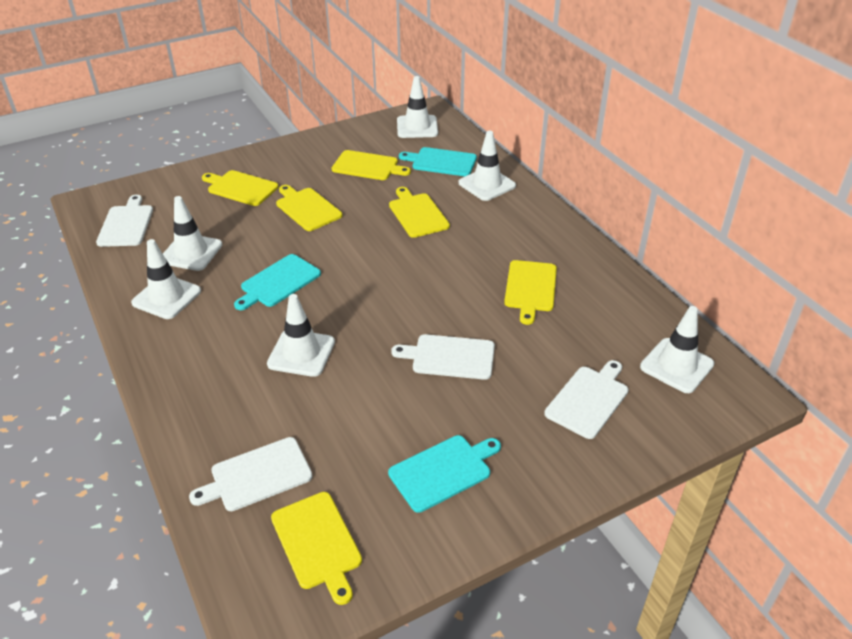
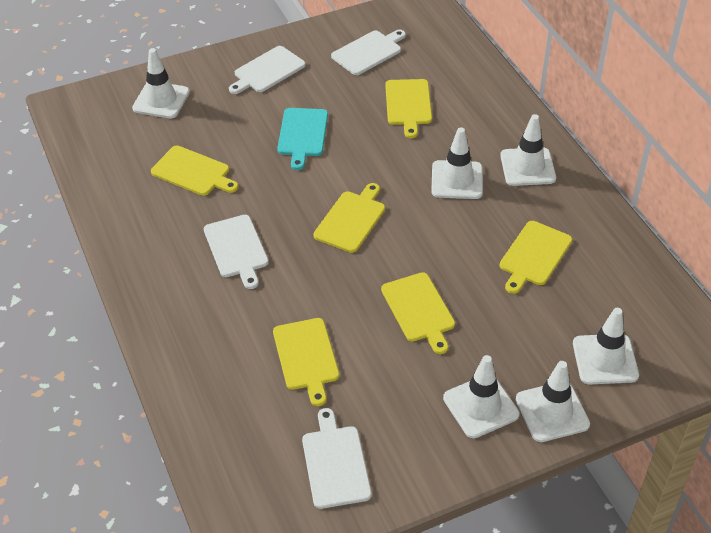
turquoise cutting board: [234,254,321,310] [388,435,501,513] [399,147,477,176] = 3 -> [277,108,328,170] = 1

